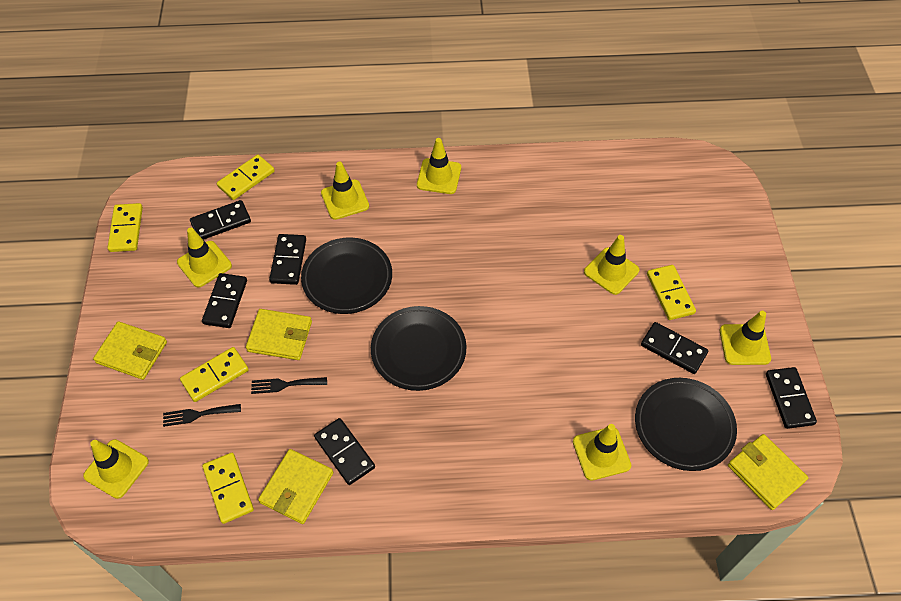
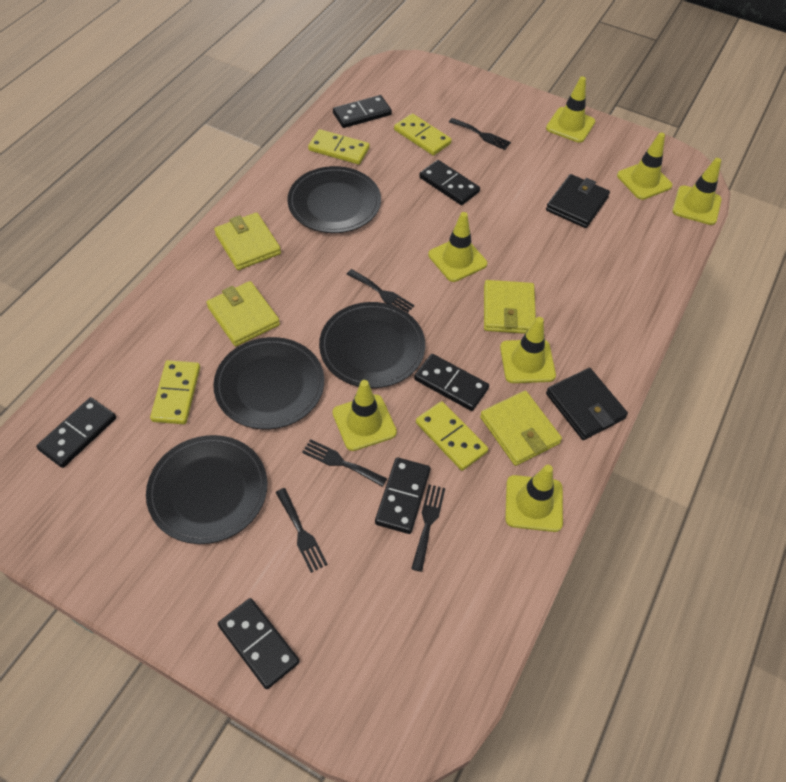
black fork: [163,404,241,427] [251,377,327,394] = 2 -> [275,488,328,573] [302,439,387,487] [346,269,414,312] [411,484,445,572] [449,118,511,150] = 5
black plate: [301,237,392,314] [371,306,467,391] [635,378,737,471] = 3 -> [146,435,267,544] [213,337,324,429] [287,166,381,233] [319,302,425,388] = 4
black wallet: none = 0 -> [546,174,610,228] [546,368,628,440] = 2
yellow domino: [107,203,143,252] [180,347,249,402] [202,453,254,524] [217,154,275,200] [647,265,696,320] = 5 -> [150,360,200,424] [308,129,370,164] [394,114,452,156] [416,401,488,471] = 4

